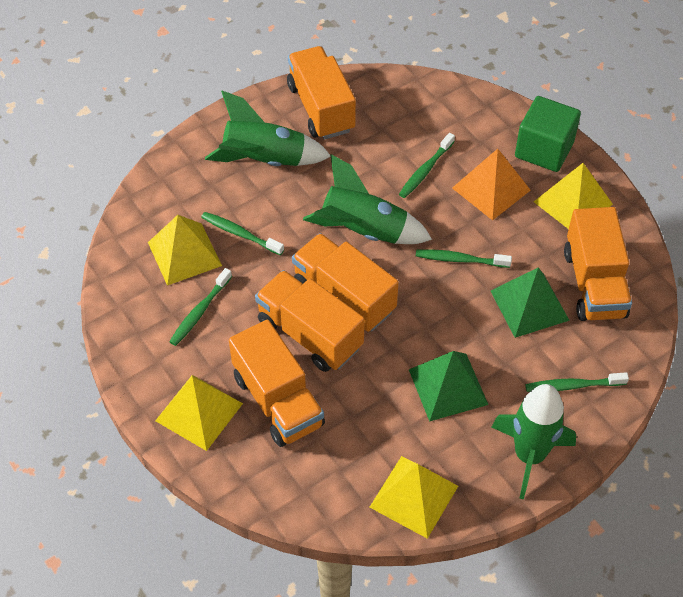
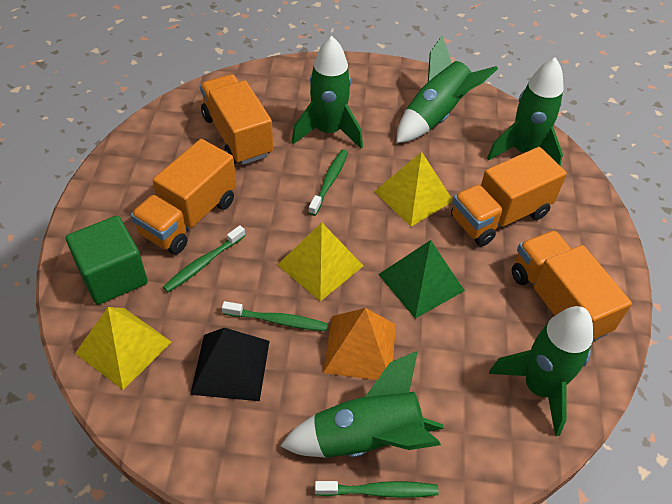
black pyramid: none = 0 -> [190,328,270,401] = 1
green pyramid: [409,351,489,422] [491,267,570,338] = 2 -> [378,240,465,319] = 1
green rocket: [205,91,331,166] [303,154,432,244] [492,384,576,499] = 3 -> [280,351,444,458] [292,36,363,149] [396,36,498,143] [487,57,564,166] [489,306,593,436] = 5
green toothbrush: [169,268,232,346] [201,212,284,255] [399,133,455,198] [416,249,512,268] [525,372,629,392] = 5 -> [163,225,246,292] [222,301,328,331] [308,149,348,216] [315,481,439,498] = 4
orange truck: [229,320,325,447] [255,270,365,372] [287,46,356,139] [292,233,399,332] [564,207,632,321] = 5 -> [130,139,236,254] [200,74,273,165] [451,147,567,246] [512,230,632,341] = 4
yellow pyramid: [148,215,222,286] [155,375,243,451] [370,456,458,539] [534,163,613,229] = 4 -> [75,307,171,390] [278,222,363,302] [374,152,453,227] = 3

